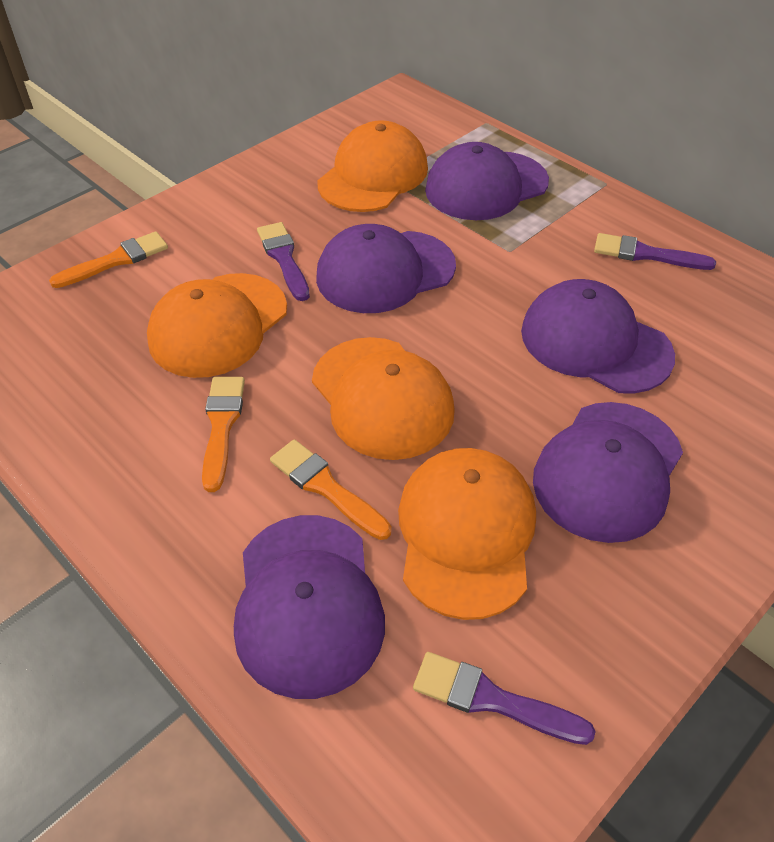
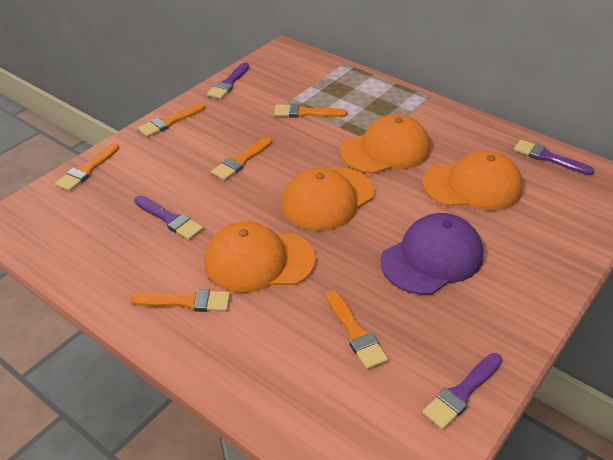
orange brush: [49,231,168,288] [202,377,245,492] [270,439,391,540] = 3 -> [55,143,119,191] [130,289,230,312] [138,103,205,137] [211,137,272,181] [274,104,347,118] [326,290,388,370] = 6
purple brush: [257,222,310,301] [413,652,596,745] [594,233,716,270] = 3 -> [134,195,203,240] [207,62,249,99] [422,353,502,430] [514,139,595,175] = 4
purple cap: [234,515,385,699] [316,224,456,313] [425,142,549,220] [521,279,675,394] [533,402,683,543] = 5 -> [380,213,484,295] = 1

